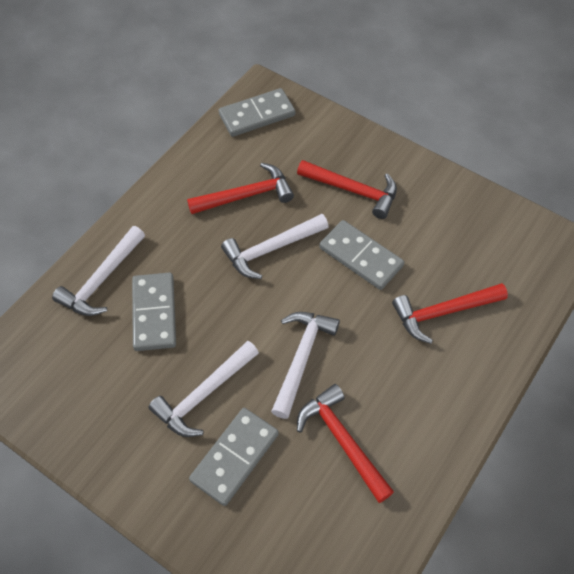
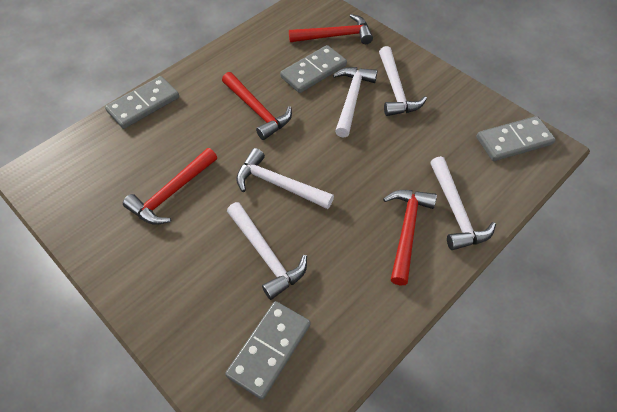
white hammer: [52,226,145,316] [148,341,259,437] [221,214,329,279] [271,312,340,419] = 4 -> [227,202,307,300] [236,148,334,209] [333,67,377,138] [379,46,427,116] [430,156,496,250] = 5

